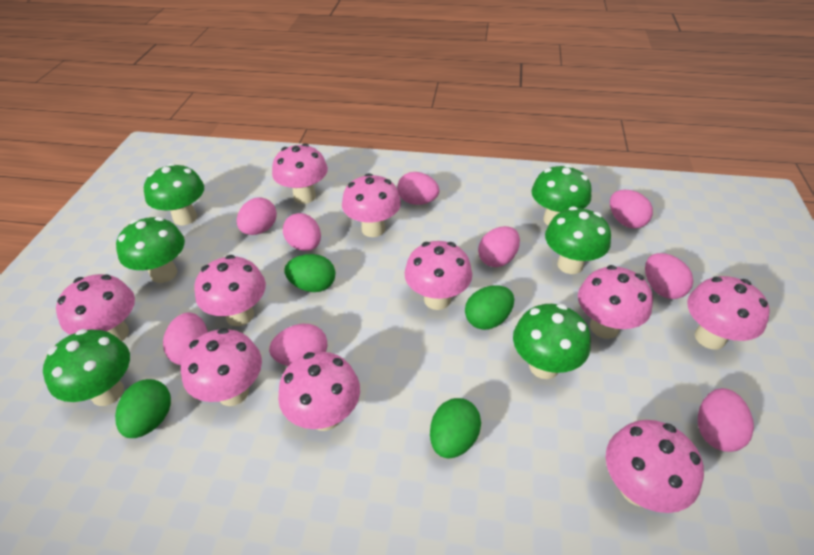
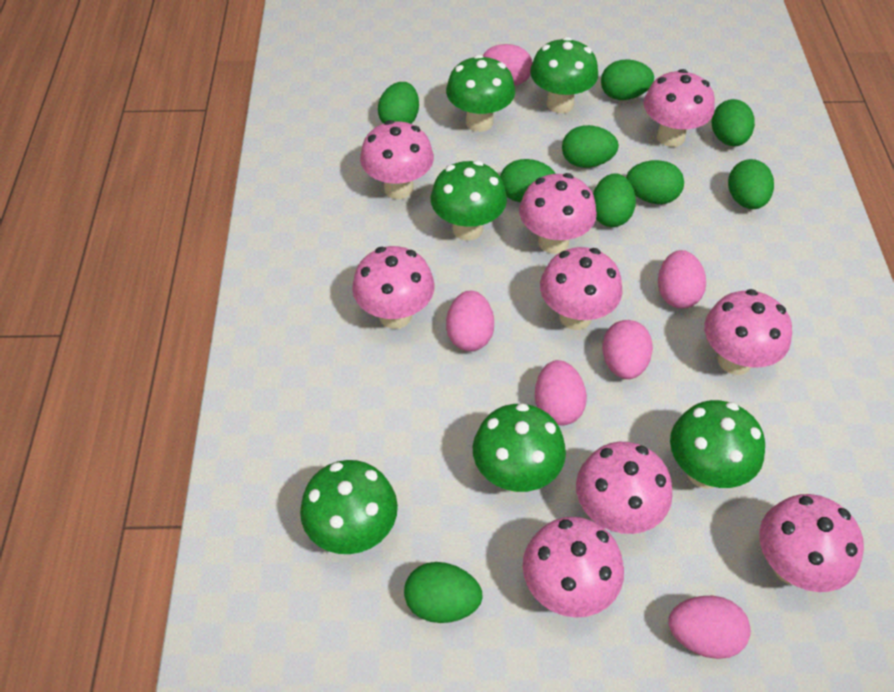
green egg: [115,379,171,438] [284,254,335,292] [430,398,481,458] [465,285,514,330] = 4 -> [378,82,419,124] [404,562,483,623] [500,159,556,202] [562,125,619,168] [593,173,636,227] [601,59,654,100] [626,160,684,204] [712,99,755,146] [728,159,774,209] = 9
pink egg: [163,313,208,365] [237,198,277,235] [269,324,327,366] [283,213,321,251] [397,172,439,205] [478,226,520,267] [610,190,653,229] [645,253,693,299] [698,388,754,452] = 9 -> [446,291,494,351] [483,44,533,85] [535,360,587,426] [602,320,653,379] [658,250,706,309] [668,596,751,659] = 6
pink mushroom: [56,274,135,341] [181,328,262,406] [194,255,266,326] [272,143,328,204] [278,352,360,431] [342,173,401,237] [404,241,472,310] [578,265,653,339] [606,420,704,513] [687,276,770,350] = 10 -> [352,246,435,329] [360,120,434,199] [519,173,597,254] [523,517,624,618] [540,247,622,330] [576,442,672,534] [644,69,715,147] [704,289,792,375] [759,494,864,592] = 9

